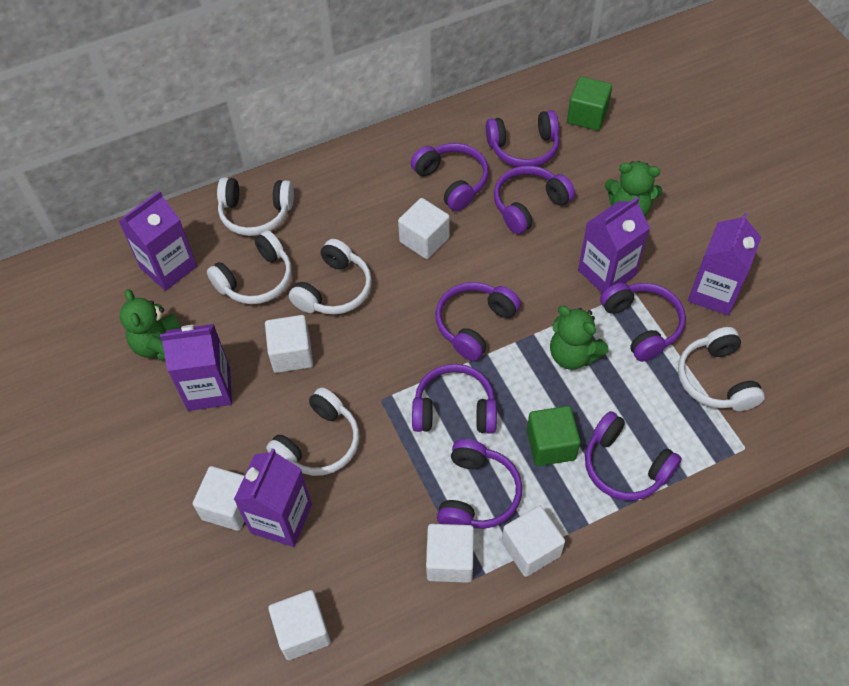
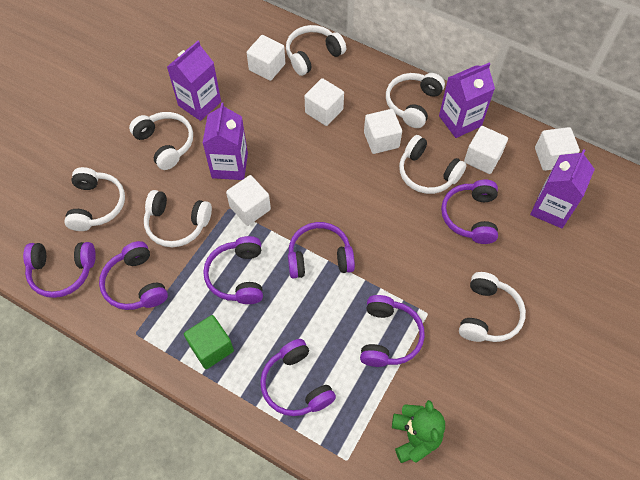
green cube: [527,406,580,466] [567,77,612,131] = 2 -> [184,315,234,369] = 1
green teddy bear: [120,289,181,360] [550,306,608,370] [605,161,663,217] = 3 -> [392,400,445,463] = 1
purple carton: [118,191,197,291] [160,324,232,411] [234,448,312,547] [578,197,650,294] [688,213,761,316] = 5 -> [167,41,221,121] [203,102,248,180] [439,63,495,138] [530,149,595,228] = 4
purple headphones: [411,143,489,211] [412,364,497,433] [436,282,521,361] [437,439,522,529] [486,110,559,167] [494,166,575,234] [585,411,682,501] [600,283,686,362] = 8 -> [23,242,96,298] [99,241,168,310] [203,236,263,304] [260,339,336,416] [288,222,355,279] [360,295,425,367] [441,180,498,244] = 7
white headphones: [207,230,292,304] [217,177,294,236] [266,387,359,476] [289,239,372,315] [678,327,765,411] = 5 -> [64,167,125,231] [129,112,193,170] [144,190,212,247] [286,25,346,76] [386,73,445,128] [399,135,467,194] [459,272,526,342] = 7

